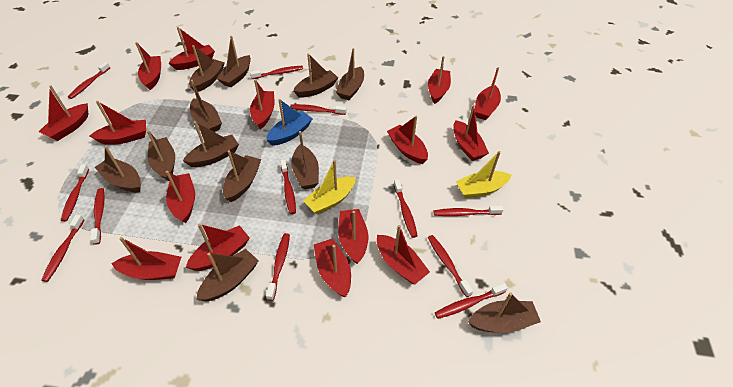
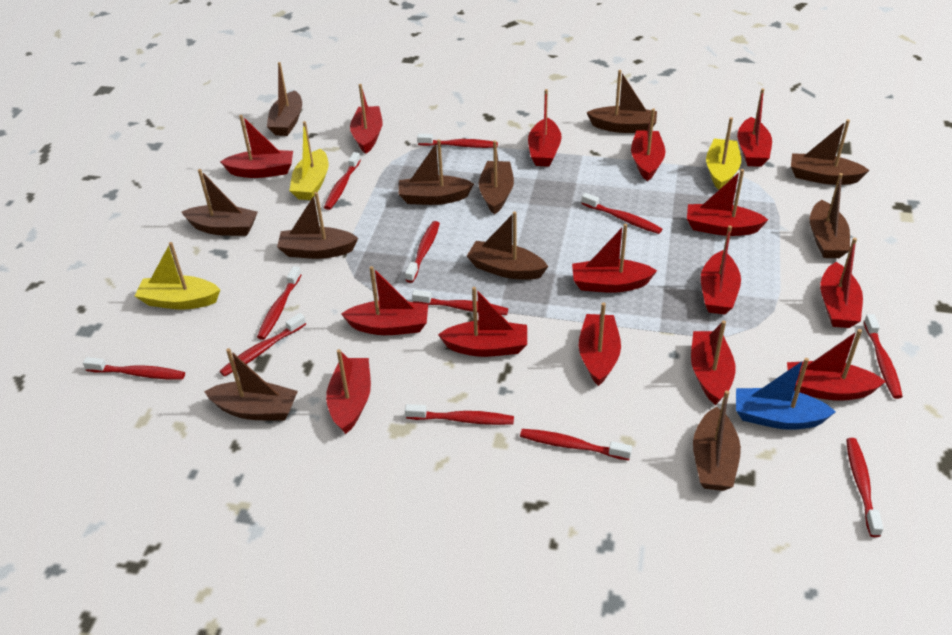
brown boat: [95,146,141,192] [147,130,175,181] [183,121,239,167] [189,45,225,92] [190,80,222,132] [196,249,259,301] [217,36,251,87] [223,150,261,202] [291,131,319,189] [293,53,338,98] [336,48,364,100] [468,292,541,333] = 12 -> [181,169,258,236] [204,348,298,421] [267,62,302,136] [277,192,358,259] [399,139,474,205] [467,211,548,280] [479,140,514,215] [586,70,657,133] [693,390,741,491] [791,119,869,185] [810,173,850,258] = 11
yellow boat: [303,160,356,215] [456,151,511,198] = 2 -> [135,242,220,310] [289,121,328,200] [706,117,741,190] = 3

